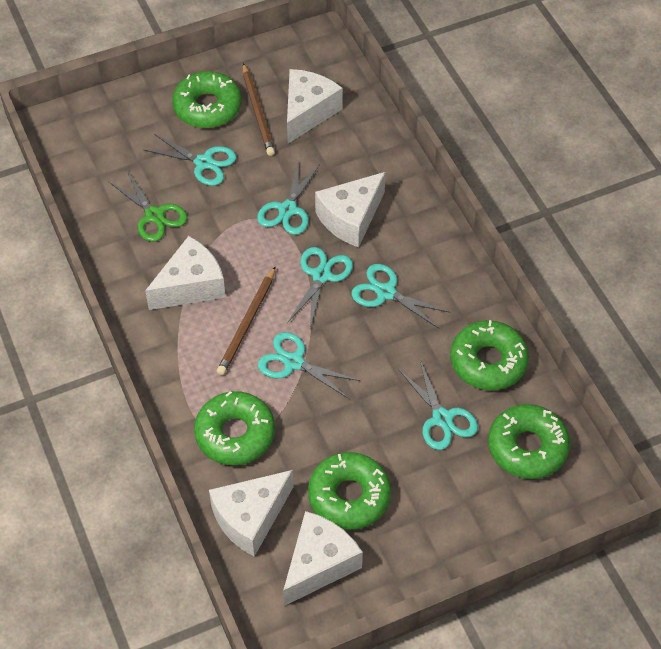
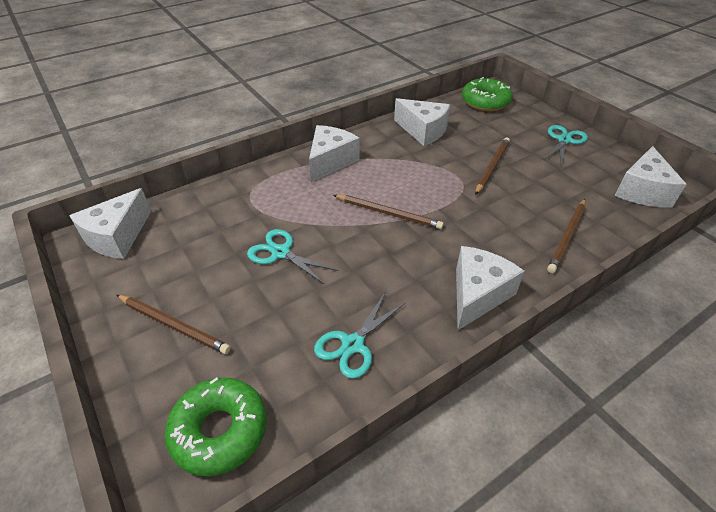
brown pencil: [217,266,276,375] [243,63,275,156] = 2 -> [117,295,231,354] [333,195,444,229] [475,137,510,195] [547,199,586,273] = 4
green donut: [172,71,242,128] [194,391,275,465] [308,452,391,530] [450,320,529,390] [488,404,570,479] = 5 -> [165,377,267,476] [462,77,513,111] = 2
green scissors: [108,171,187,242] = 1 -> none = 0
turquoise scissors: [144,134,237,186] [257,161,320,235] [258,332,360,399] [287,247,353,328] [351,264,451,329] [398,360,478,450] = 6 -> [247,229,338,285] [314,293,405,379] [543,125,588,166] = 3

